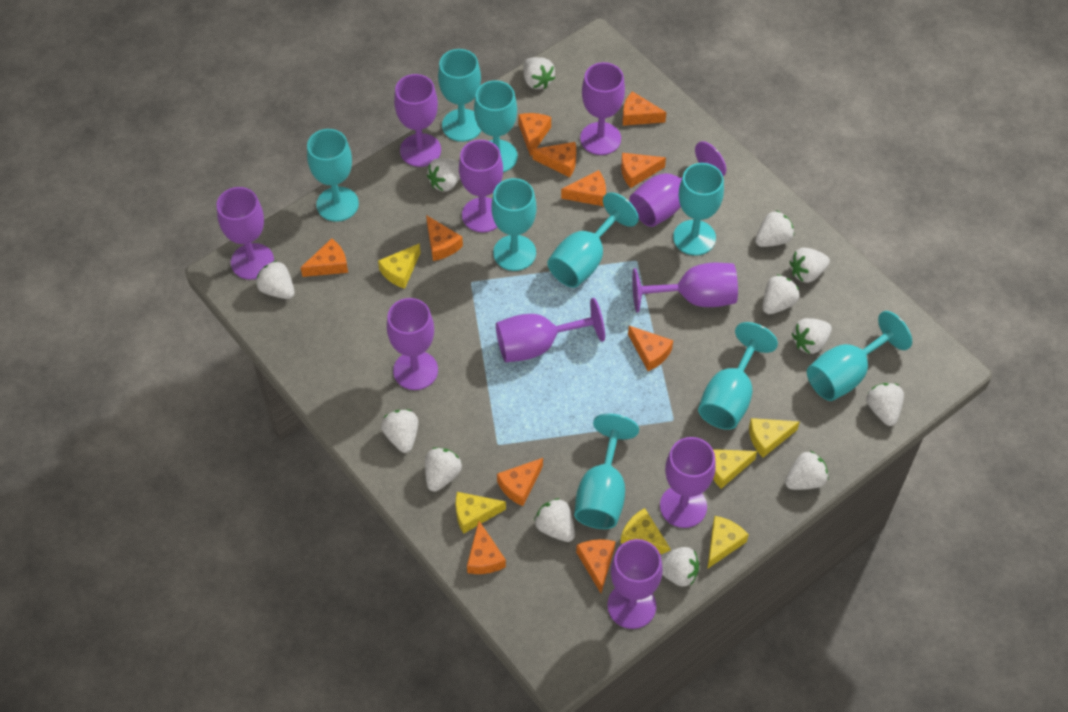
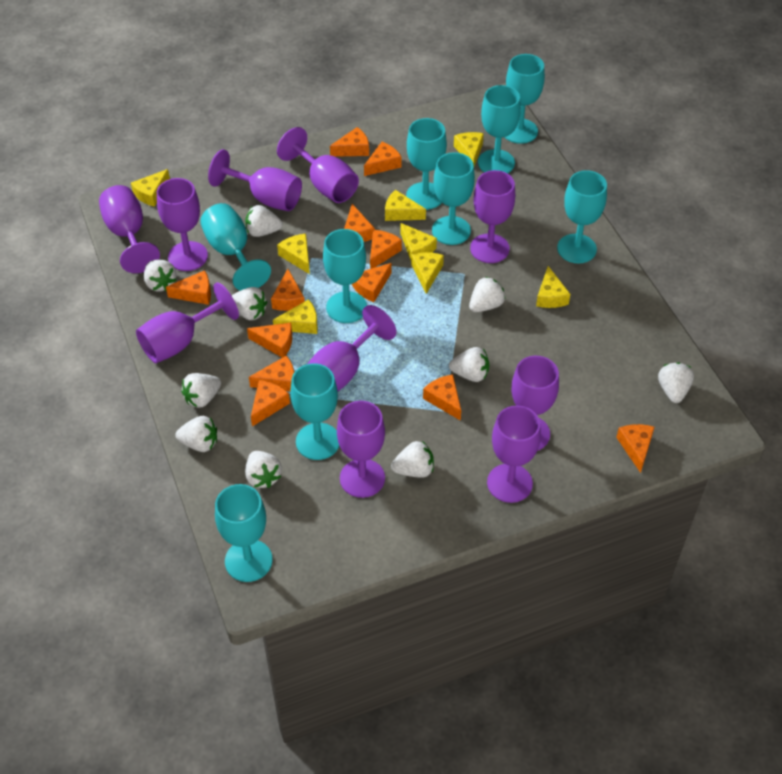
orange cheese: [300,238,348,277] [426,215,463,261] [467,521,506,574] [497,458,543,506] [518,113,551,157] [532,142,576,178] [561,170,606,206] [576,539,615,593] [621,153,666,188] [622,91,667,126] [628,326,673,371] = 11 -> [166,270,211,305] [247,323,292,358] [249,355,294,391] [251,380,290,427] [271,269,305,311] [330,127,369,157] [344,204,374,242] [352,263,391,302] [364,142,402,176] [370,230,402,269] [423,374,461,421] [616,424,655,473] = 12
white strawberry: [256,261,295,299] [381,409,418,453] [425,447,462,492] [427,158,460,192] [523,57,555,89] [534,498,575,542] [661,547,699,587] [755,210,794,247] [763,274,799,314] [785,451,829,490] [790,248,830,283] [792,318,832,354] [866,383,904,426] = 13 -> [144,260,176,292] [175,416,217,452] [181,373,221,408] [232,287,267,320] [245,205,283,237] [245,451,282,488] [391,441,434,478] [449,347,489,382] [469,277,505,312] [658,362,694,403] = 10
yellow cheese: [378,243,421,289] [456,492,506,534] [620,508,671,554] [707,516,749,569] [713,449,757,489] [749,418,800,458] = 6 -> [131,169,170,207] [273,299,318,334] [277,234,310,274] [385,190,426,221] [400,223,437,260] [411,252,444,294] [454,132,484,166] [536,266,570,308] = 8

